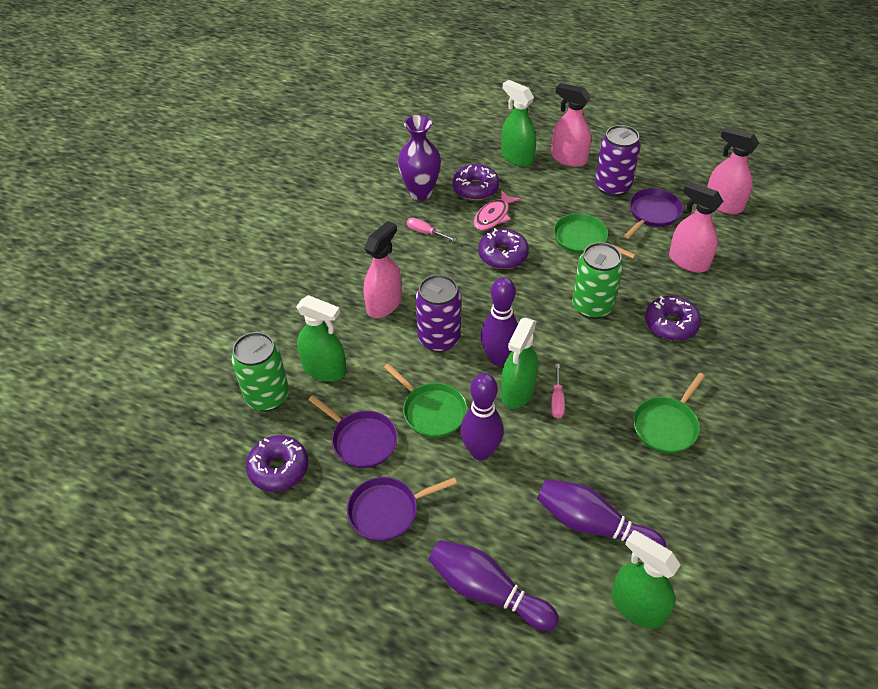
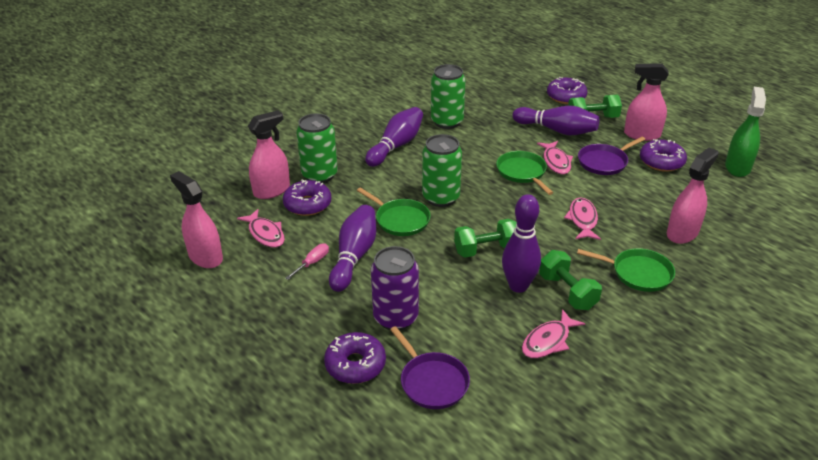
green can: [231,332,289,411] [572,242,623,319] = 2 -> [296,114,338,183] [422,134,462,207] [431,64,466,129] = 3
green dumbbell: none = 0 -> [454,219,517,257] [539,250,602,310] [568,95,622,118] = 3
green spray bottle: [296,295,346,381] [501,80,536,167] [501,318,538,409] [611,530,681,629] = 4 -> [725,87,766,177] = 1
pink fish: [473,190,521,230] = 1 -> [237,209,285,248] [522,309,585,358] [537,141,573,175] [564,197,601,240] = 4
pink screwdriver: [407,218,456,241] [551,364,565,418] = 2 -> [285,243,329,280] = 1
purple can: [416,275,461,352] [595,125,641,197] = 2 -> [371,246,419,331] = 1
purple pan: [309,395,398,468] [347,477,457,541] [624,188,683,239] = 3 -> [390,326,470,409] [578,137,645,175] = 2
purple vase: [398,115,441,200] = 1 -> none = 0

